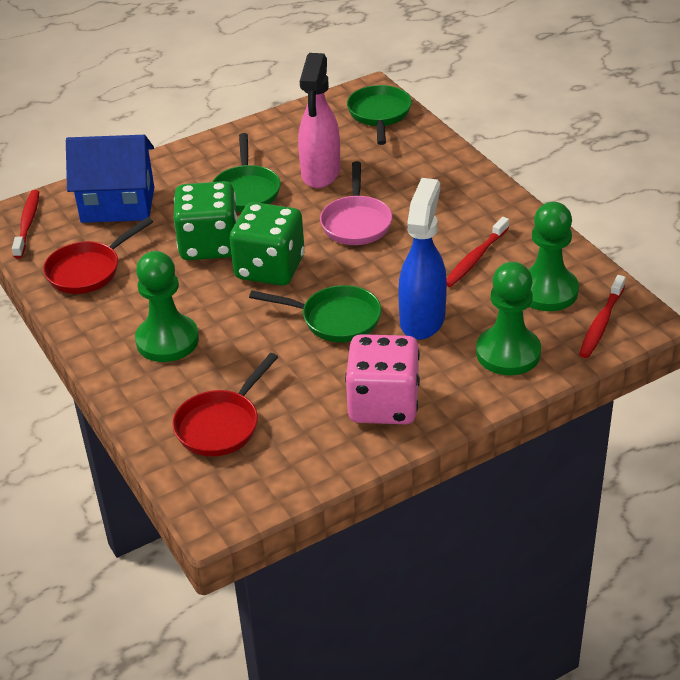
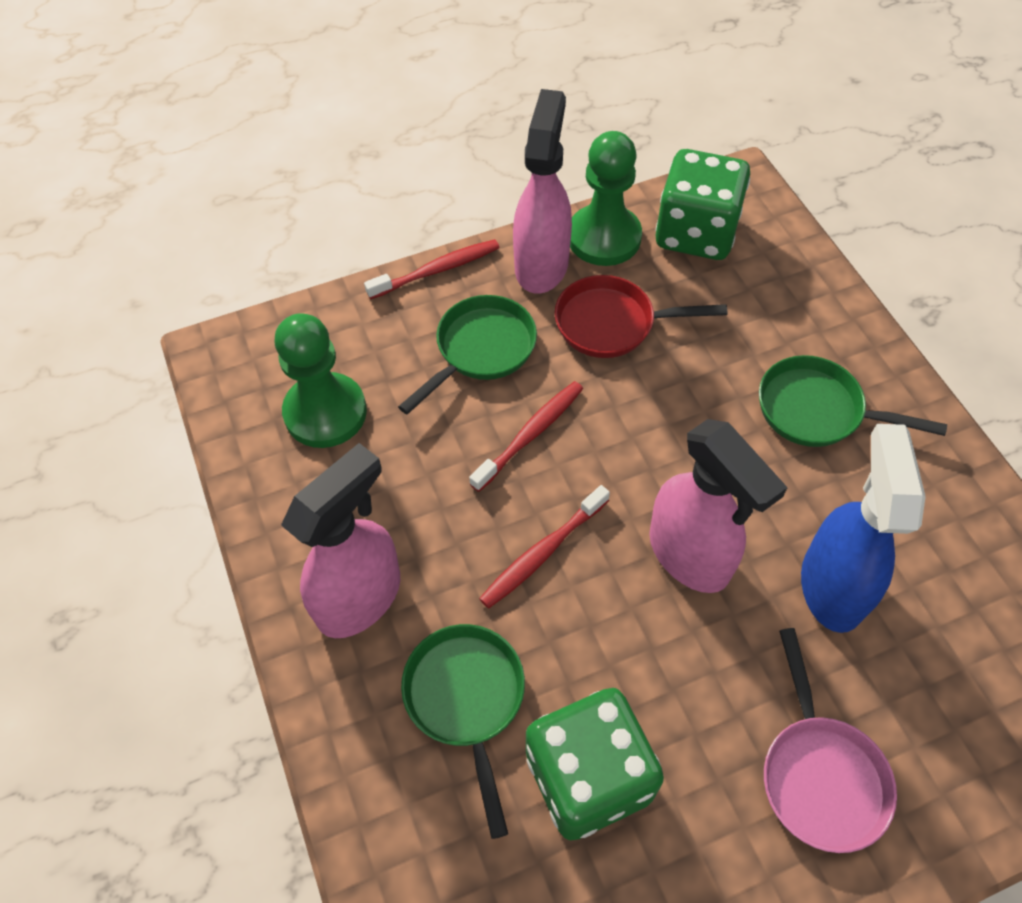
blue house: [66,135,154,223] = 1 -> none = 0
green pawn: [135,251,199,362] [476,262,541,375] [528,202,579,311] = 3 -> [275,313,367,448] [570,131,642,266] = 2
pink dice: [345,334,420,424] = 1 -> none = 0
pink spray bottle: [298,53,340,188] = 1 -> [281,443,400,638] [513,89,572,294] [649,419,788,593] = 3
red pan: [43,217,153,294] [172,353,278,457] = 2 -> [555,275,727,358] = 1

